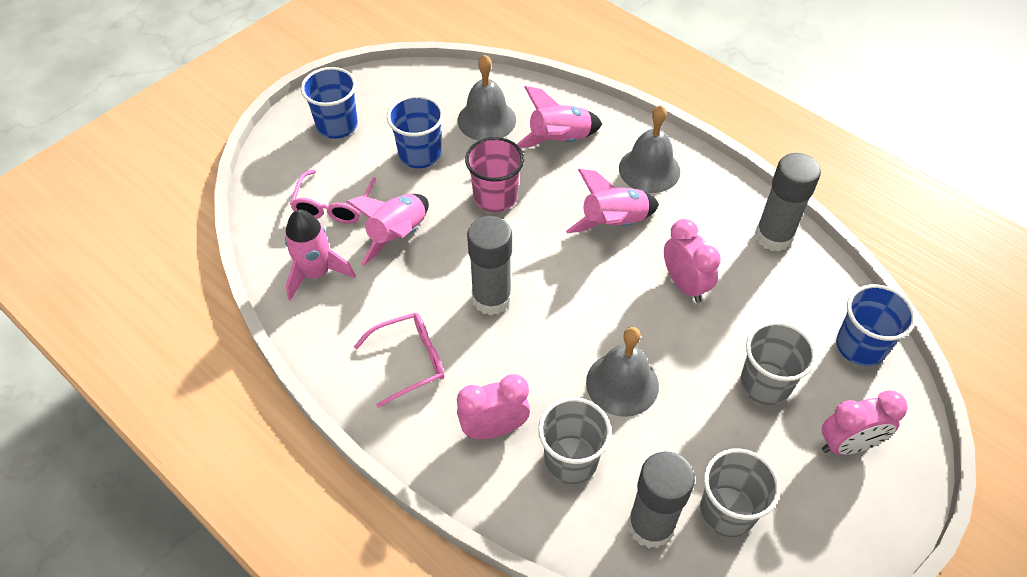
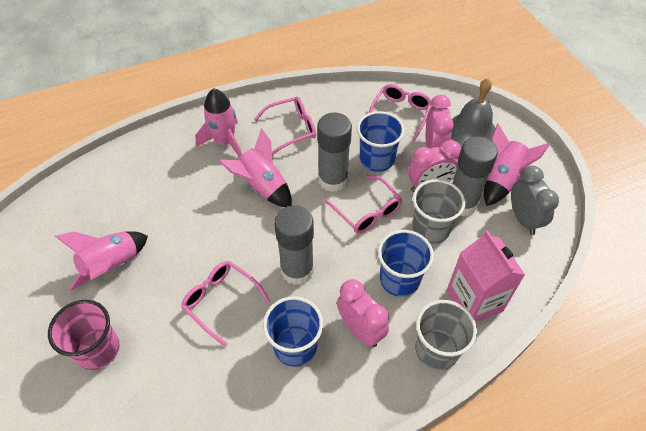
grey bell: [458,54,516,141] [586,327,659,417] [619,105,680,193] = 3 -> [451,78,495,145] = 1
grey clock: none = 0 -> [511,166,559,235] = 1
grey cup: [538,397,612,484] [700,448,780,537] [740,321,816,405] = 3 -> [412,179,465,244] [415,300,477,370] = 2
pink carton: none = 0 -> [446,230,525,322] = 1
pink glasses: [290,169,376,224] [354,313,445,408] = 2 -> [181,261,270,347] [254,97,316,155] [324,175,402,233] [369,84,431,142] = 4

